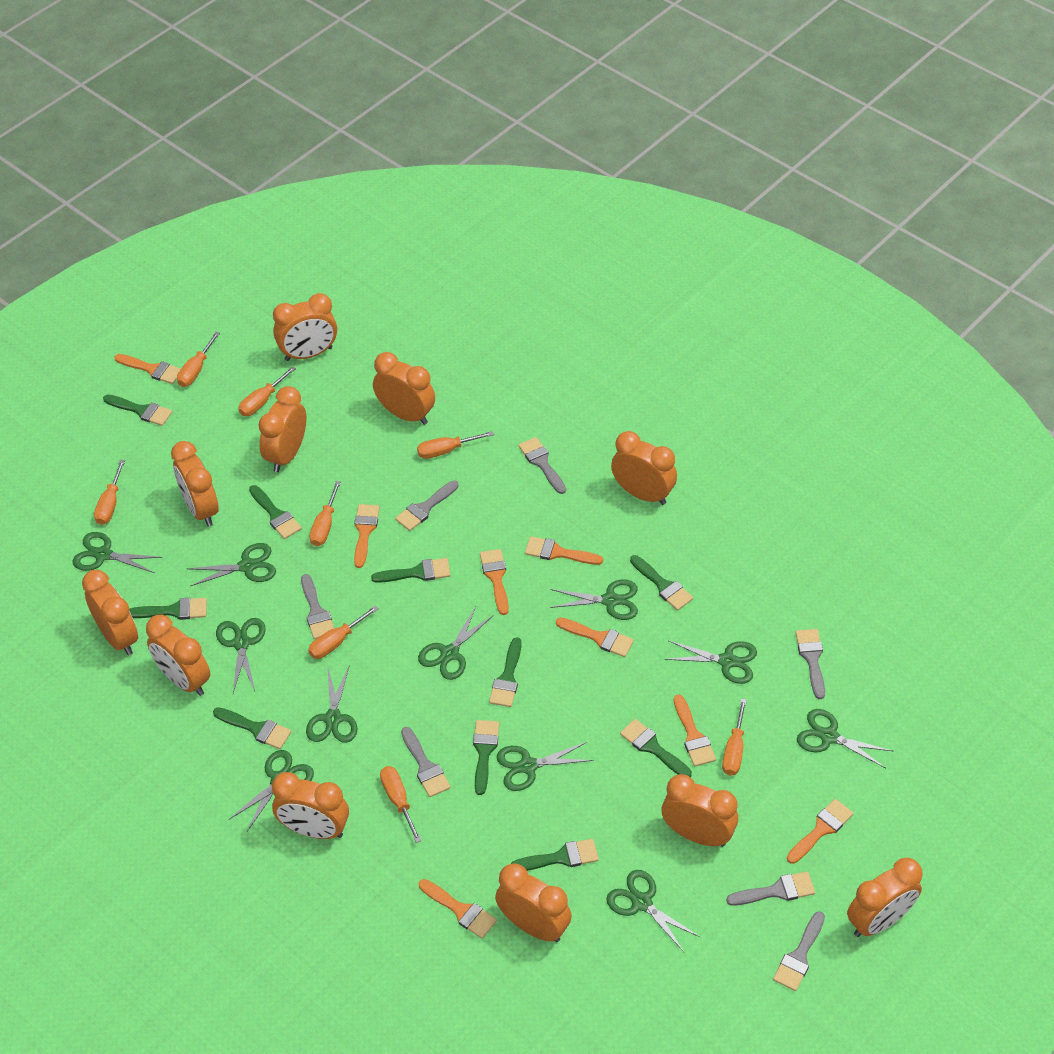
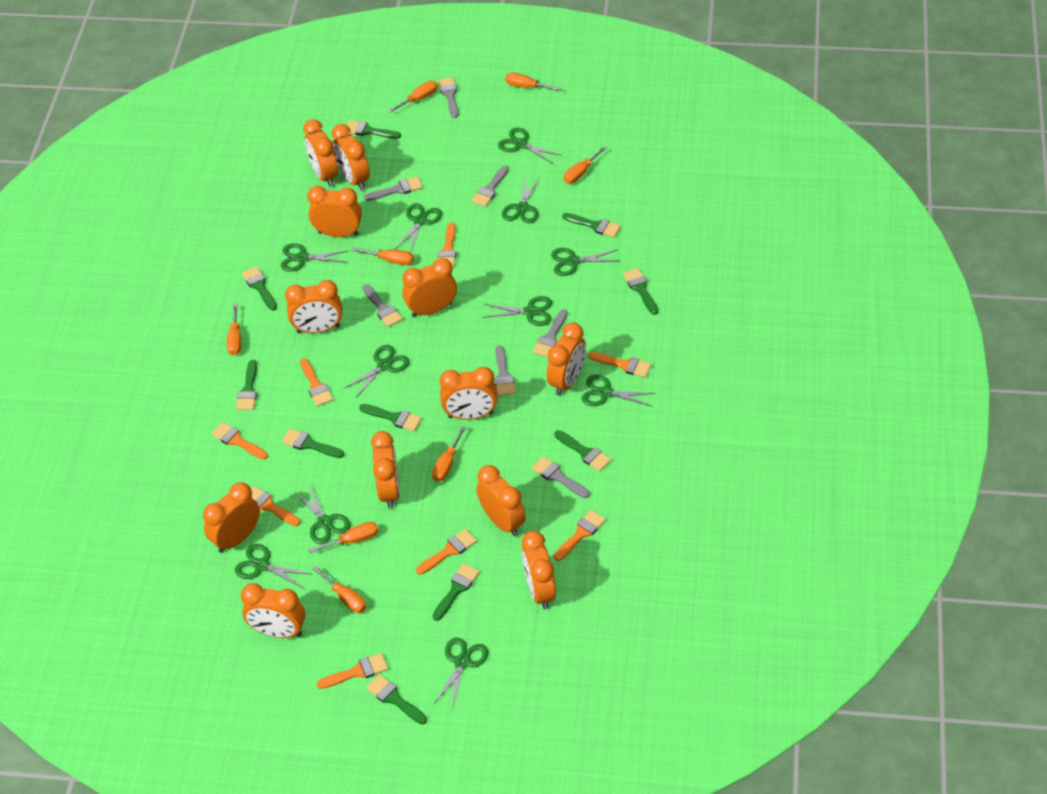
orange clock: [82,570,138,655] [146,615,210,696] [171,441,219,527] [258,386,306,472] [272,772,349,839] [273,293,337,361] [373,352,435,425] [495,863,572,942] [611,431,677,505] [662,774,738,847] [847,858,923,937] = 11 -> [203,482,260,553] [241,583,305,638] [285,280,342,333] [303,119,338,187] [307,186,362,237] [332,124,370,191] [371,431,400,508] [402,258,457,317] [440,367,497,420] [476,465,526,537] [522,531,556,609] [547,323,586,396] = 12

